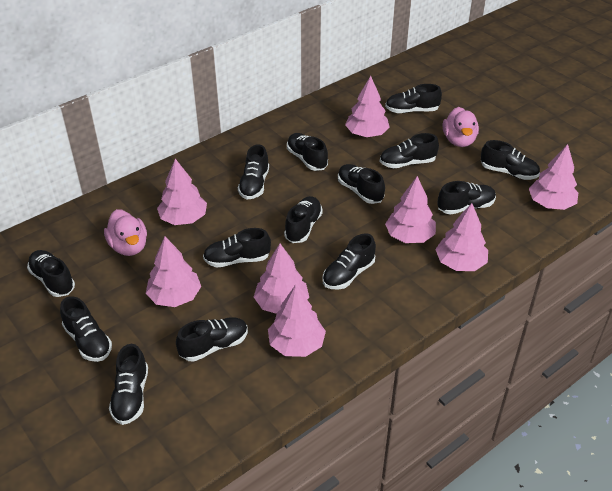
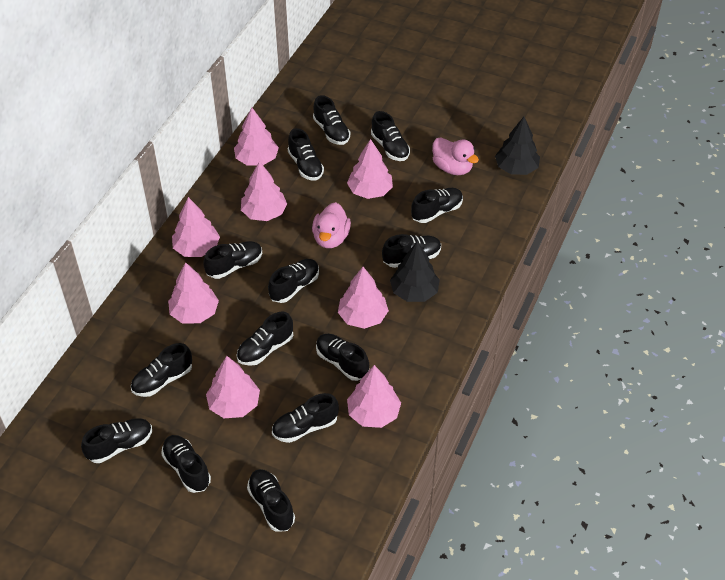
black tree: none = 0 -> [390,241,440,302] [495,117,540,175] = 2

